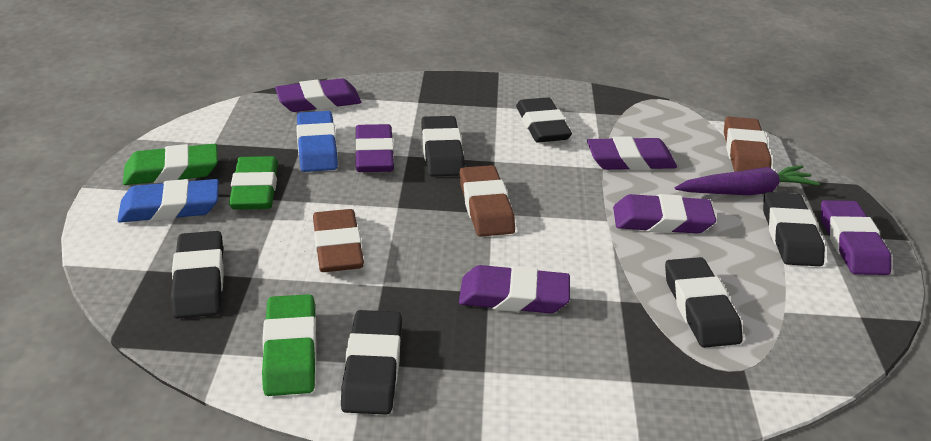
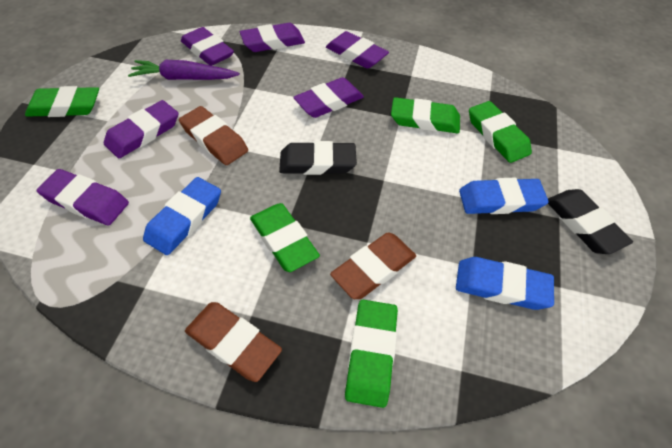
black eraser: [171,231,224,319] [341,310,402,415] [421,116,465,176] [516,97,572,143] [665,257,743,348] [763,192,825,266] = 6 -> [279,141,357,175] [548,189,633,254] = 2
blue eraser: [117,179,219,222] [296,111,338,172] = 2 -> [143,177,221,255] [456,257,554,310] [459,178,549,214] = 3
green eraser: [123,144,218,185] [229,156,278,210] [262,294,316,396] = 3 -> [25,86,99,117] [250,203,320,272] [345,300,398,408] [391,97,460,133] [469,101,532,163] = 5

